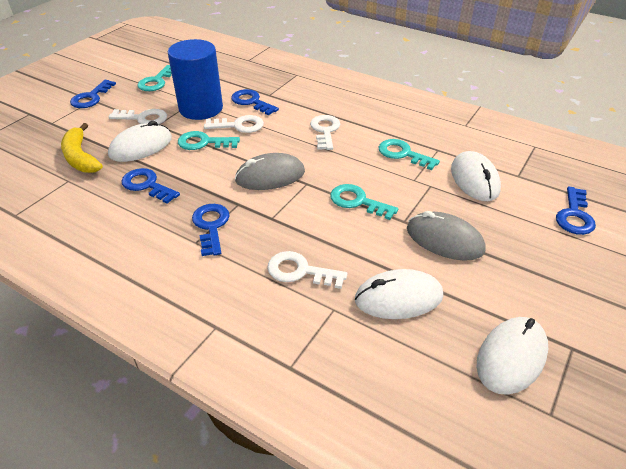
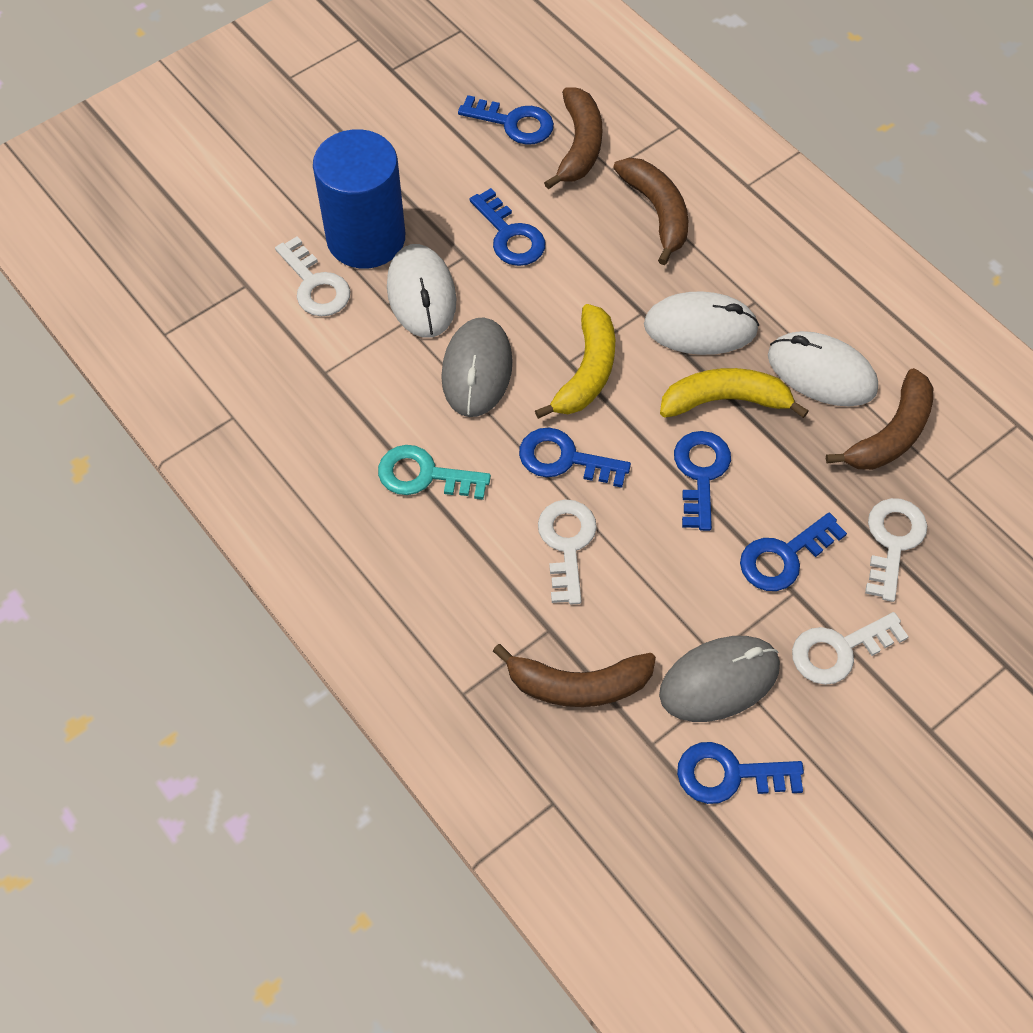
blue key: [70,80,116,108] [121,168,180,204] [192,204,230,256] [231,89,279,115] [556,186,596,235] = 5 -> [458,95,554,145] [470,188,545,266] [519,428,631,488] [674,431,731,531] [677,742,804,804] [740,513,847,591] = 6
brown banana: none = 0 -> [493,644,656,707] [544,87,602,190] [613,158,688,265] [826,368,933,470] = 4
turquoise key: [137,65,172,91] [178,131,240,150] [330,184,398,220] [379,139,440,170] = 4 -> [378,445,491,500] = 1
white mouse: [108,121,172,162] [355,269,443,319] [451,151,501,201] [477,317,548,395] = 4 -> [387,244,456,338] [644,291,759,355] [768,331,878,406] = 3
yellow banana: [61,123,103,173] = 1 -> [535,304,615,419] [660,368,809,418] = 2

